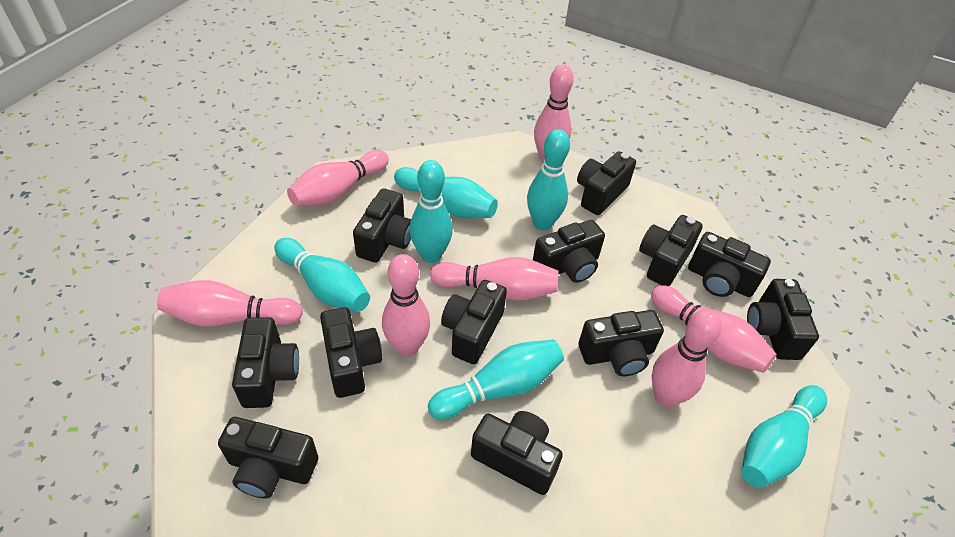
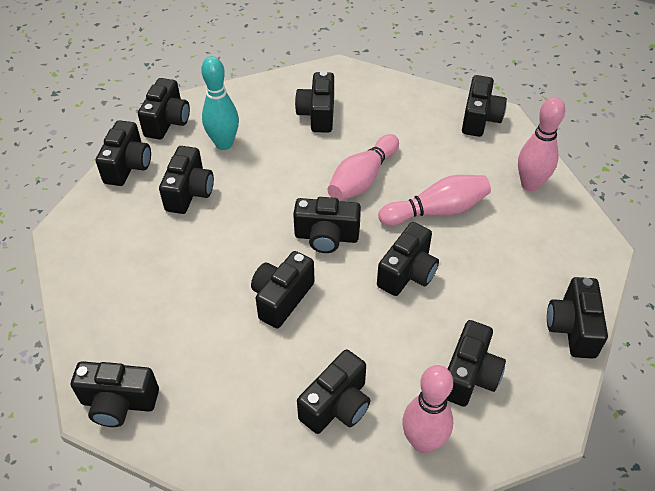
pink bowling pin: [157,280,303,327] [287,150,389,206] [382,254,430,357] [430,257,559,301] [534,65,573,163] [651,285,777,373] [652,309,722,407] = 7 -> [328,134,399,201] [378,175,491,226] [402,365,453,453] [518,97,565,191] = 4
turquoise bowling pin: [274,238,370,312] [394,167,498,218] [410,160,453,263] [428,340,564,420] [527,129,570,231] [741,385,827,488] = 6 -> [201,56,239,150] = 1

